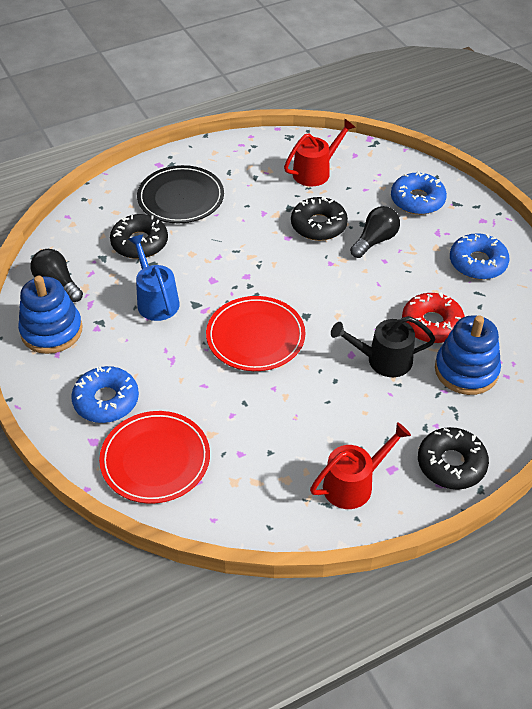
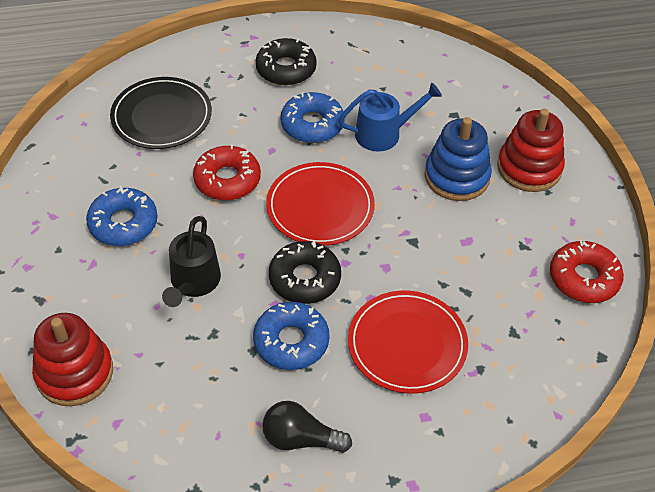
black donut: [110,214,168,259] [291,196,348,241] [418,427,489,490] = 3 -> [256,38,317,86] [269,241,341,304] = 2
black light bulb: [30,249,83,302] [350,206,400,258] = 2 -> [262,401,352,453] = 1
blue stacking toy: [18,276,82,354] [435,315,501,395] = 2 -> [425,117,492,201] = 1
red donut: [402,292,465,343] = 1 -> [193,144,261,200] [550,241,624,303] = 2
red stacking toy: none = 0 -> [32,313,113,406] [497,109,565,192] = 2
red watering can: [284,119,356,187] [310,422,411,509] = 2 -> none = 0

